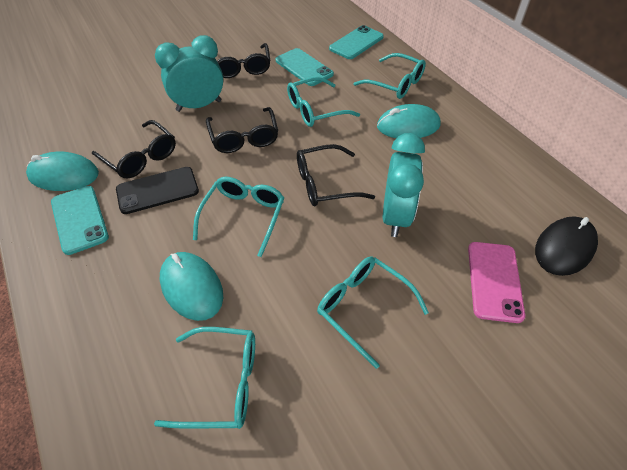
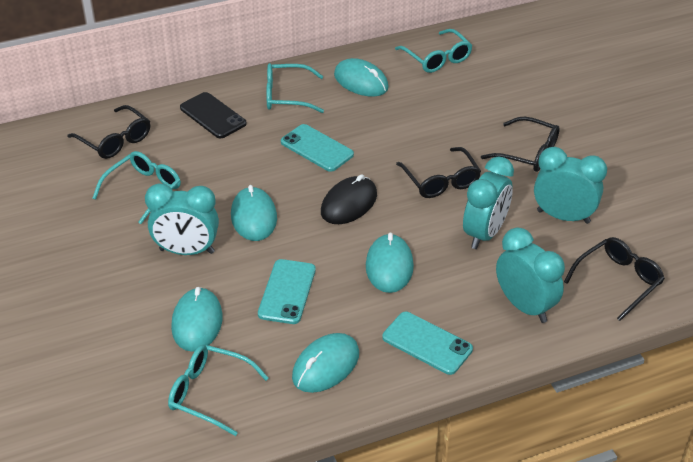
pink phone: [468,242,525,323] = 1 -> none = 0
turquoise clock: [155,35,223,112] [383,133,425,237] = 2 -> [145,183,219,255] [463,156,514,249] [496,228,565,323] [534,147,607,224] = 4
turquoise glasses: [154,327,255,429] [193,177,284,257] [287,77,360,127] [317,256,429,369] [353,53,426,99] = 5 -> [92,151,181,224] [168,345,269,436] [266,63,324,113] [395,29,473,73] = 4
turquoise mouse: [26,152,99,191] [160,252,223,321] [377,104,441,138] = 3 -> [171,287,223,352] [231,185,277,241] [292,333,359,393] [334,58,389,97] [366,232,414,293] = 5

